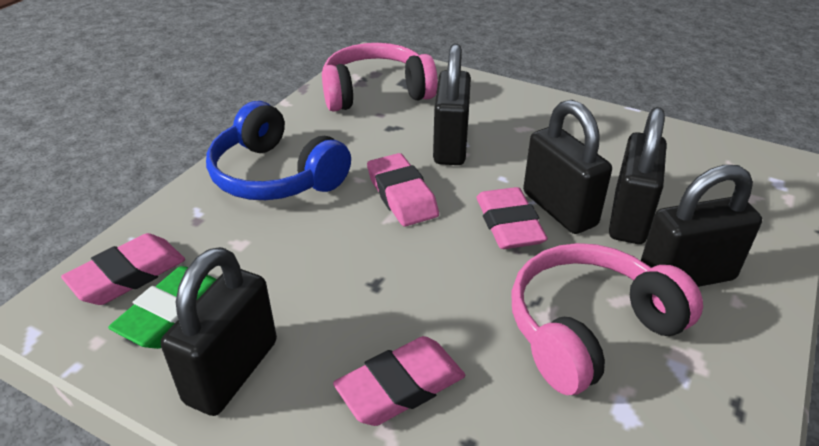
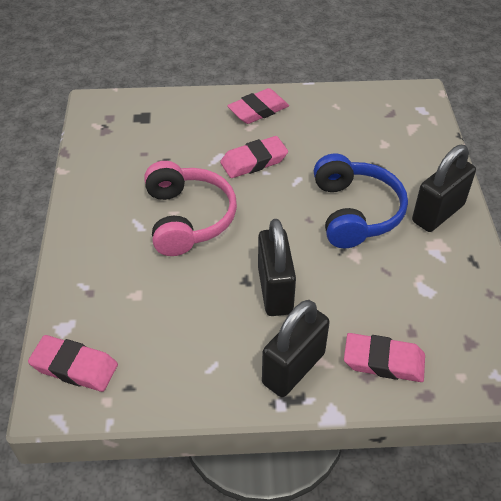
black padlock: [161,247,277,416] [433,44,471,165] [523,100,612,234] [609,107,667,244] [641,165,762,287] = 5 -> [258,219,296,316] [262,300,330,397] [412,145,476,232] = 3
green eraser: [108,266,217,349] = 1 -> none = 0
pink headphones: [322,43,438,112] [511,243,703,395] = 2 -> [144,161,237,256] = 1

